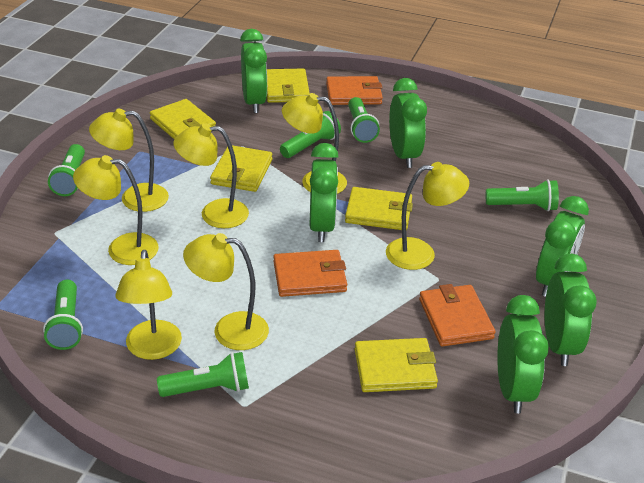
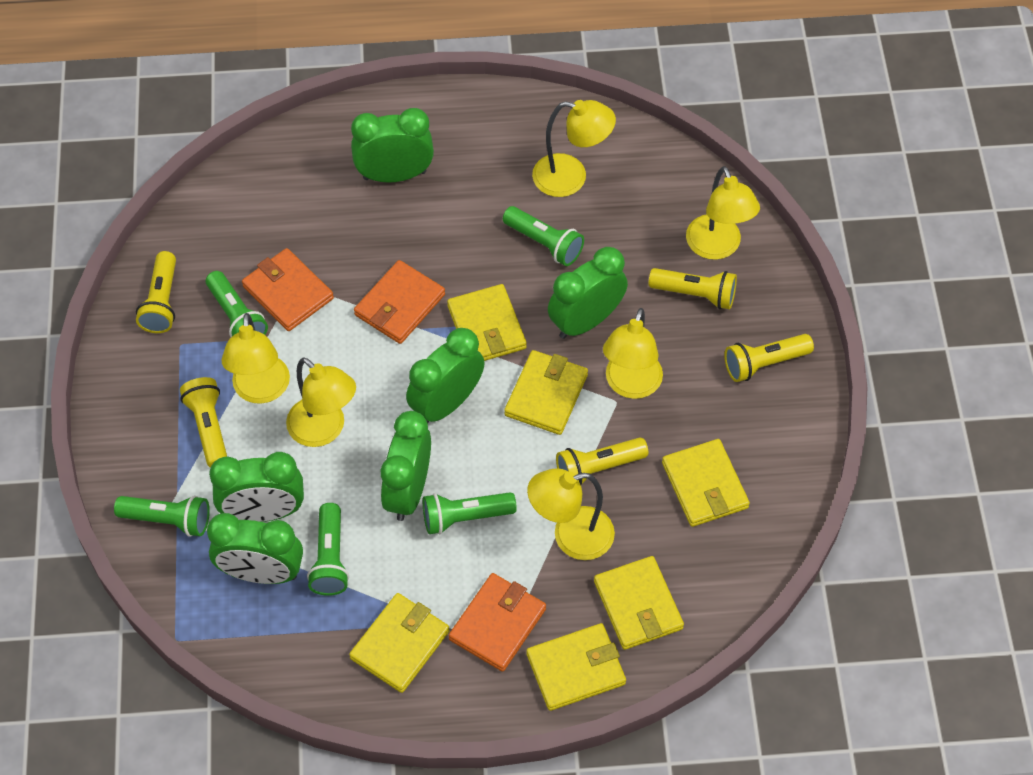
green flashlight: [43,280,83,350] [48,144,85,196] [157,352,249,397] [280,111,341,158] [348,97,380,143] [486,179,559,211] = 6 -> [114,495,210,537] [206,271,268,337] [307,503,349,596] [423,492,517,534] [503,206,584,266] = 5
yellow flashlight: none = 0 -> [136,251,176,333] [180,377,227,468] [556,437,649,485] [648,268,737,309] [724,334,814,382] = 5
yellow lamp: [73,155,159,265] [89,109,169,212] [115,250,182,360] [173,123,249,228] [183,233,269,350] [282,93,347,194] [386,162,469,270] = 7 -> [221,313,290,404] [286,357,356,447] [527,468,615,560] [532,100,616,197] [603,308,663,399] [686,166,760,260] = 6
yellow wallet: [150,99,216,139] [210,145,272,192] [267,68,310,103] [345,187,413,230] [355,338,438,392] = 5 -> [349,593,450,693] [447,284,527,361] [504,350,588,435] [526,623,626,711] [594,556,684,650] [662,439,750,527] = 6

